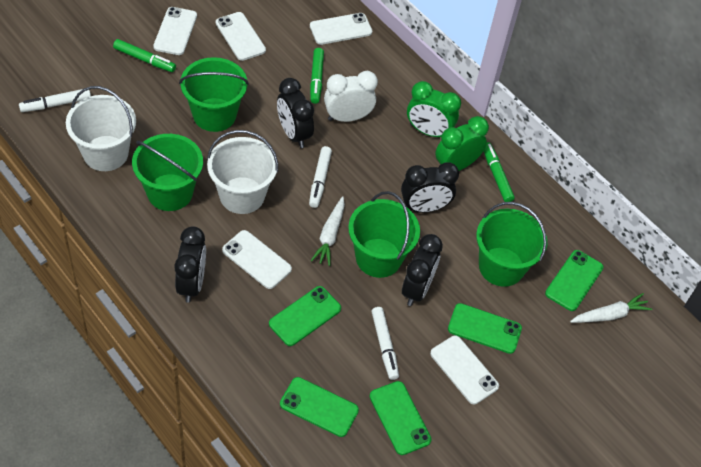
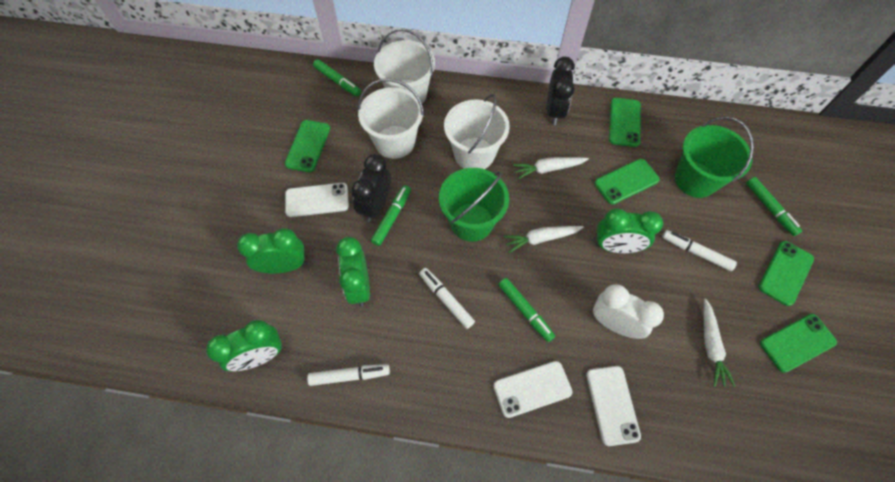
black clock: [174,226,206,303] [277,78,314,148] [401,162,459,213] [402,234,443,306] = 4 -> [351,154,391,222] [547,57,575,125] = 2
green bucket: [132,134,203,211] [179,57,249,132] [348,191,420,278] [476,202,547,287] = 4 -> [439,168,509,242] [675,116,754,198] = 2
green clock: [407,81,461,137] [435,116,489,171] = 2 -> [206,320,283,371] [237,228,306,274] [336,237,370,307] [595,208,663,253] = 4
green marker: [113,39,176,72] [310,48,324,104] [484,142,515,202] = 3 -> [313,59,361,96] [371,185,411,246] [498,278,555,342] [746,177,802,236] = 4
white bucket: [66,86,136,171] [207,130,278,214] = 2 -> [358,78,424,159] [374,28,435,104] [444,94,510,169] = 3
white carrot: [311,196,345,266] [570,293,652,323] = 2 -> [503,226,584,253] [513,157,589,179] [703,298,736,387] = 3
white phone: [153,7,197,55] [216,12,266,61] [222,230,292,289] [310,13,372,45] [430,335,499,404] = 5 -> [285,183,349,217] [493,361,572,418] [586,366,641,446] = 3

